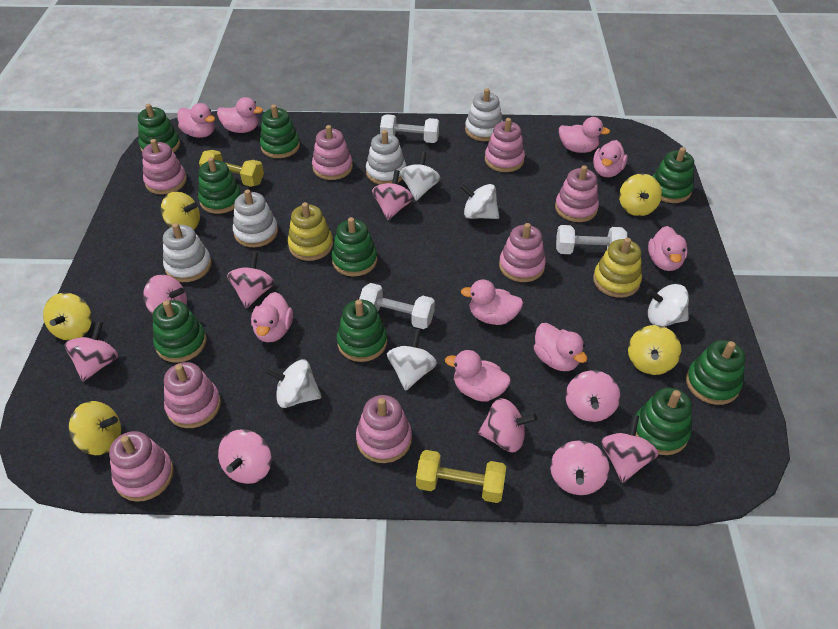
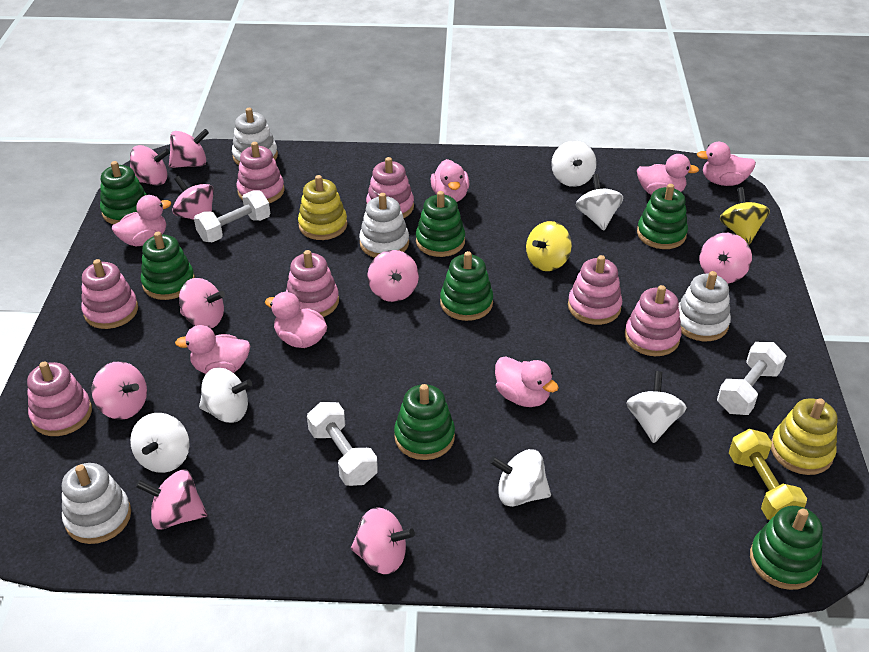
green stacking toy: [138,104,180,152] [153,300,206,363] [198,157,241,214] [260,105,300,158] [331,217,377,277] [337,300,387,362] [636,387,692,455] [652,147,694,203] [686,340,746,405] = 9 -> [100,161,147,224] [141,232,195,300] [394,384,455,460] [416,191,465,257] [440,251,493,321] [637,184,688,249] [750,506,823,590] = 7
pink duck: [177,103,215,138] [217,97,263,133] [251,292,293,343] [445,350,511,402] [461,280,523,325] [534,323,587,371] [559,117,610,153] [593,140,628,177] [648,226,688,271] = 9 -> [112,195,171,246] [175,325,250,374] [265,292,327,348] [430,159,469,202] [495,356,559,407] [637,154,699,195] [697,142,756,186] = 7
pink stacking toy: [109,431,174,502] [142,139,187,195] [164,362,221,428] [312,125,353,180] [356,395,412,463] [485,118,525,172] [499,223,546,282] [555,165,599,222] = 8 -> [27,362,92,436] [81,259,138,329] [237,142,285,203] [286,250,339,317] [366,157,414,219] [568,255,622,325] [625,285,682,356] = 7
white spinning top: [265,360,322,408] [387,329,437,391] [400,152,440,201] [460,183,499,219] [646,284,689,327] = 5 -> [130,413,189,473] [199,368,252,423] [490,449,551,507] [551,141,597,187] [576,174,623,230] [626,371,687,443] = 6
yellow dumbbell: [199,150,264,187] [416,450,506,503] = 2 -> [729,429,807,520] = 1
yellow spinning top: [43,293,92,341] [69,401,121,455] [161,191,200,230] [619,174,662,216] [628,325,681,375] = 5 -> [526,221,572,271] [720,187,770,245] = 2

